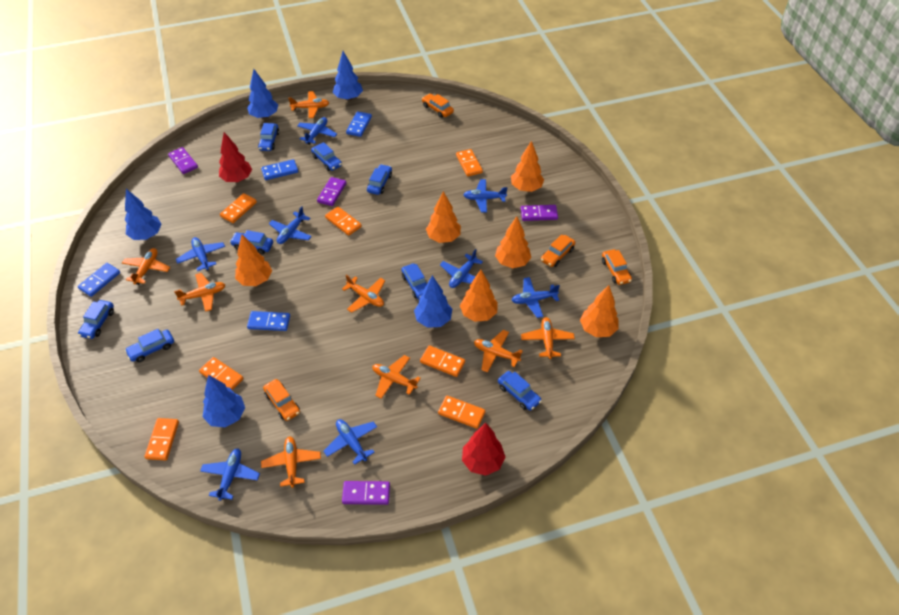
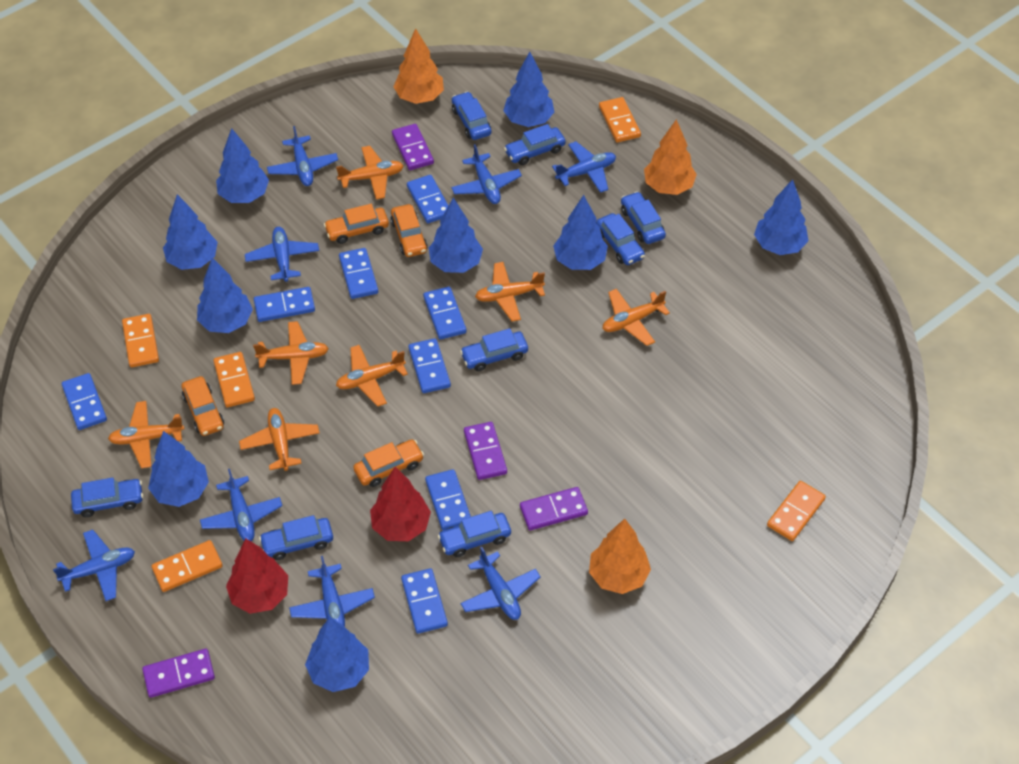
blue domino: [78,263,120,297] [247,311,290,331] [261,159,298,180] [346,111,372,137] = 4 -> [62,373,107,430] [254,287,315,322] [339,248,378,299] [401,568,448,634] [407,175,448,223] [408,338,451,393] [423,287,467,340] [425,469,471,530] = 8
blue tree: [125,189,162,240] [203,375,245,427] [247,69,278,119] [333,51,363,101] [414,275,452,328] = 5 -> [148,431,209,507] [163,194,218,270] [197,258,253,333] [216,128,269,203] [305,617,369,692] [429,198,483,273] [503,52,554,127] [553,195,608,270] [754,179,808,255] = 9
orange domino: [145,418,179,460] [199,357,243,390] [220,193,257,223] [325,207,362,236] [420,345,465,377] [438,396,486,429] [456,149,483,177] = 7 -> [122,314,159,367] [152,540,223,592] [213,352,255,407] [599,97,641,143] [767,481,826,541] = 5
orange plane: [122,248,170,285] [174,273,225,312] [261,436,321,488] [288,91,329,118] [342,275,385,313] [372,355,421,399] [474,330,523,372] [521,317,575,359] = 8 -> [108,401,184,468] [239,408,319,471] [253,321,329,385] [336,146,404,200] [336,345,408,407] [475,262,545,322] [602,289,670,346] = 7
orange tree: [235,235,272,286] [426,191,461,243] [460,270,498,322] [495,216,531,268] [511,141,544,192] [580,285,618,337] = 6 -> [393,28,444,104] [589,518,651,594] [644,119,697,195] = 3

